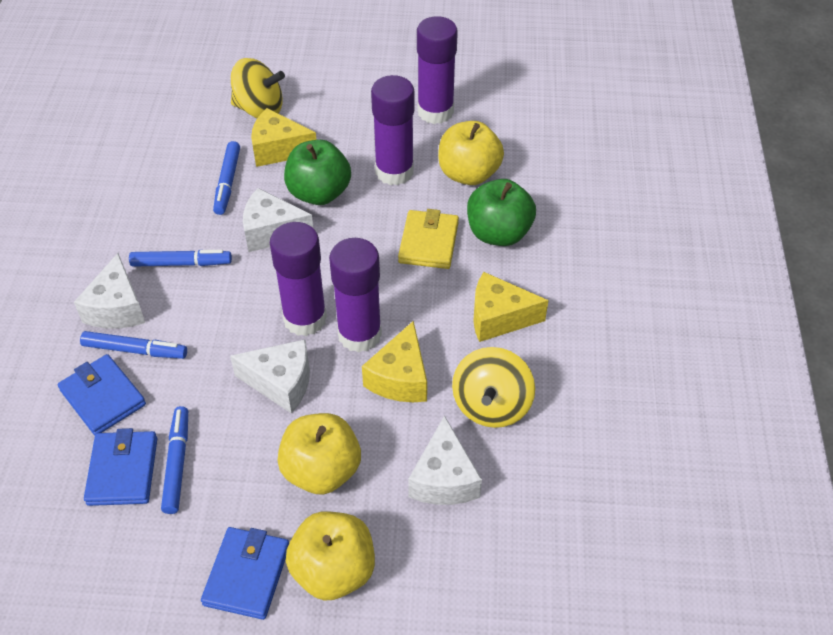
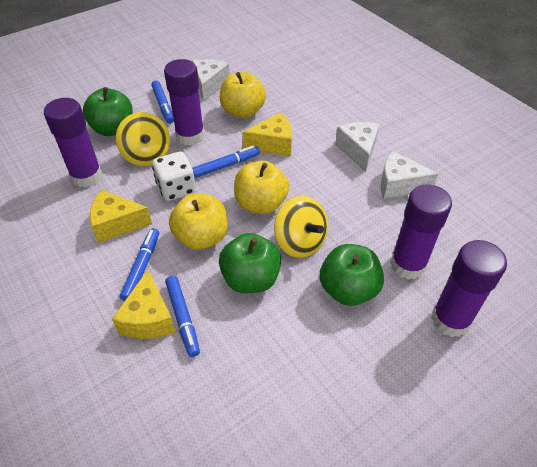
blue wallet: [58,354,146,435] [84,428,158,506] [201,527,289,620] = 3 -> none = 0
green apple: [284,140,351,205] [467,179,536,246] = 2 -> [83,87,133,136] [219,233,281,293] [319,244,384,306] = 3
white cheese: [74,253,145,328] [230,339,310,414] [243,188,313,252] [408,415,482,505] = 4 -> [192,59,230,101] [335,122,380,172] [380,151,438,199] = 3
white dice: none = 0 -> [152,152,196,201] = 1
yellow wallet: [398,209,459,269] = 1 -> none = 0

